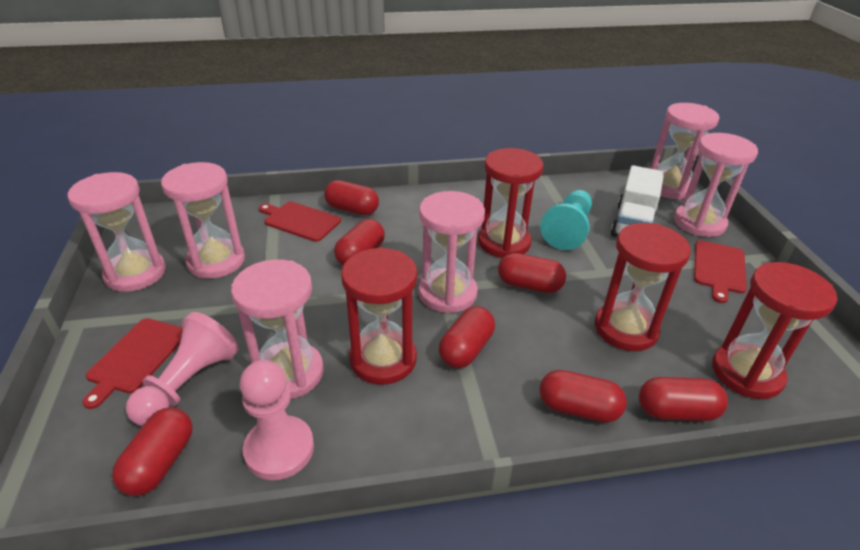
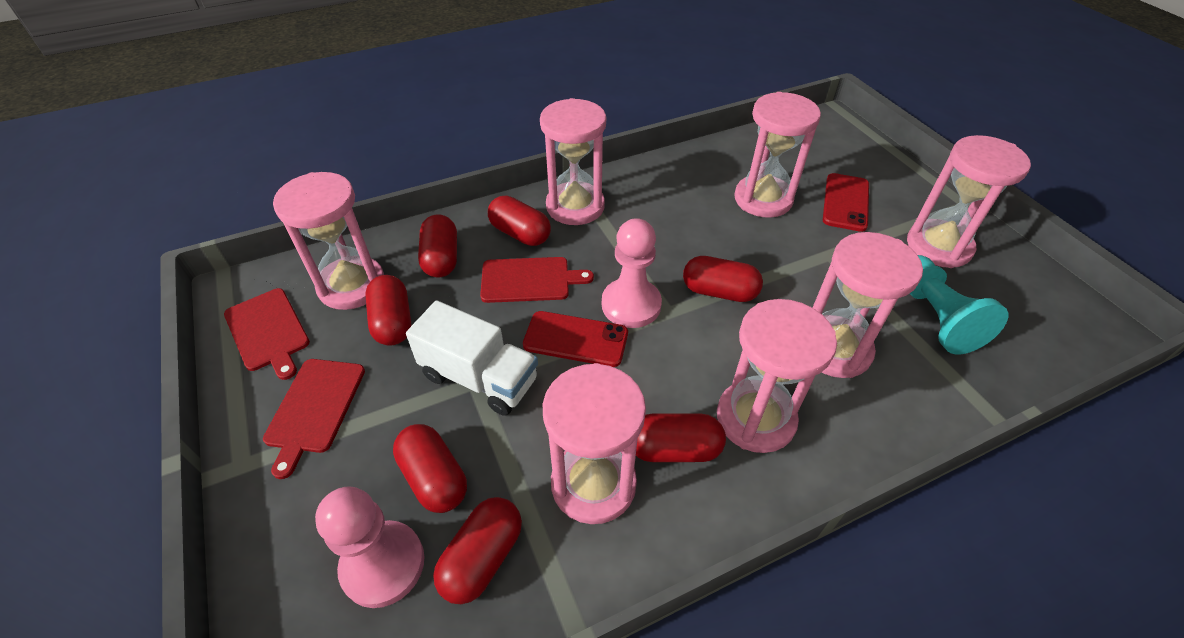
pink hourglass: [68,172,166,292] [161,162,245,279] [231,259,324,399] [418,191,485,313] [650,103,720,199] [674,133,758,237] = 6 -> [273,172,384,310] [540,98,606,225] [543,363,646,524] [717,299,837,453] [734,92,821,218] [813,232,923,378] [907,135,1031,268] = 7
red hourglass: [341,247,418,385] [478,148,543,258] [595,223,691,351] [712,262,837,399] = 4 -> none = 0
red phone: none = 0 -> [523,311,628,367] [823,173,869,232] = 2

